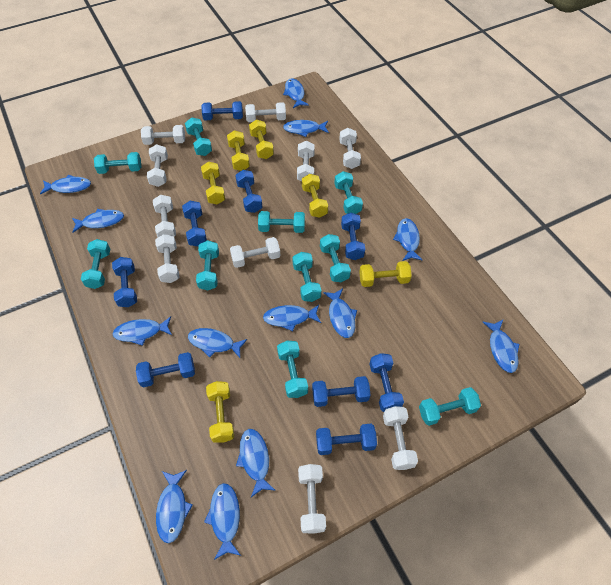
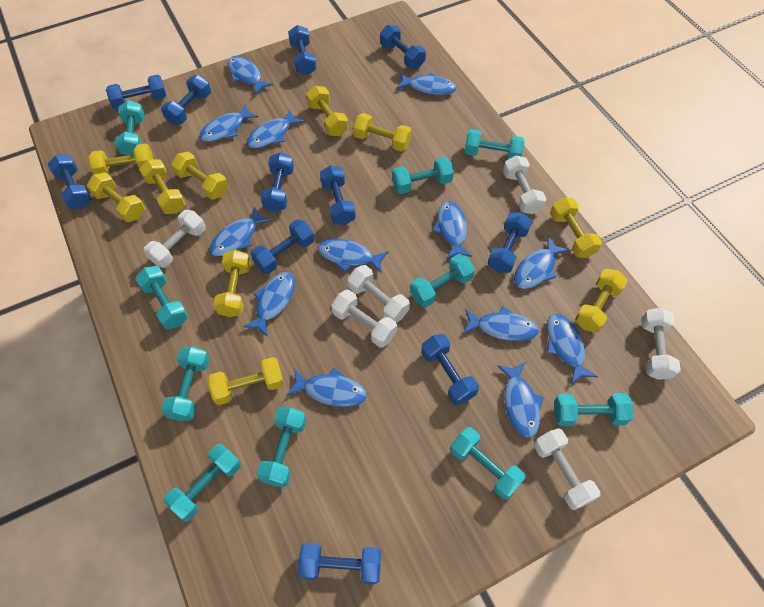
blue dumbbell: [112,257,137,307] [136,352,195,388] [182,201,207,247] [201,101,243,120] [235,170,262,213] [312,376,370,407] [316,424,377,455] [341,213,365,260] [370,353,404,412] = 9 -> [48,155,92,209] [106,75,166,109] [161,75,211,125] [251,219,314,274] [261,152,294,212] [288,25,317,75] [298,543,381,584] [320,165,356,225] [380,25,426,69] [421,334,479,405] [488,212,532,273] = 11
white dumbbell: [141,125,185,145] [147,144,168,187] [153,195,176,237] [155,234,180,283] [230,237,280,268] [245,102,286,122] [297,141,315,181] [298,464,326,534] [339,128,361,169] [383,406,418,470] = 10 -> [144,210,206,268] [331,289,397,348] [347,265,410,323] [503,155,546,214] [534,428,600,510] [641,308,681,380] = 6
yellow dumbbell: [201,161,225,205] [206,381,234,443] [227,130,250,171] [249,120,274,159] [302,174,328,218] [359,261,412,287] = 6 -> [87,172,145,222] [88,143,153,174] [139,159,186,214] [171,152,228,200] [208,357,284,405] [214,250,251,317] [306,86,348,136] [353,113,412,152] [550,197,602,258] [575,269,628,333] = 10

